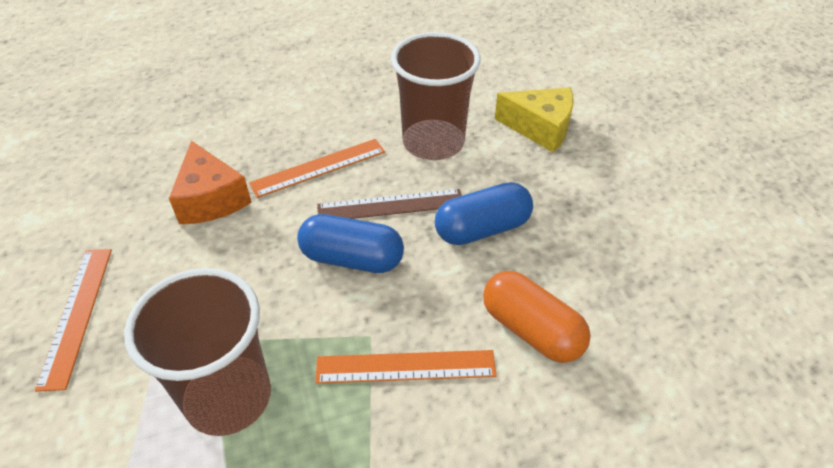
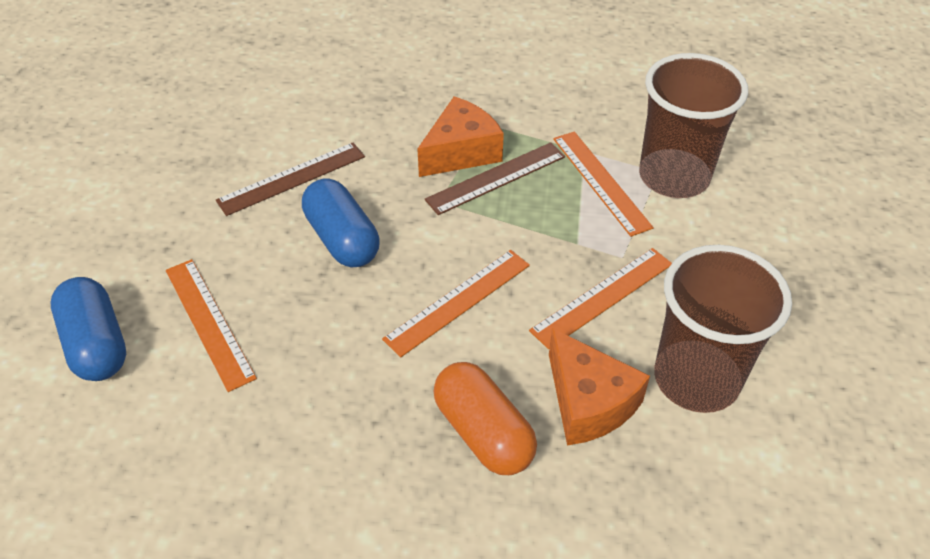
brown ruler: [317,189,462,219] = 1 -> [216,142,365,216] [425,142,565,215] = 2
orange cheese: [169,141,252,224] = 1 -> [417,96,504,177] [549,328,650,445] = 2
orange ruler: [35,249,112,392] [249,139,385,198] [315,350,497,384] = 3 -> [166,259,257,392] [382,250,530,357] [529,248,672,349] [553,131,654,237] = 4
yellow cheese: [495,87,574,153] = 1 -> none = 0

